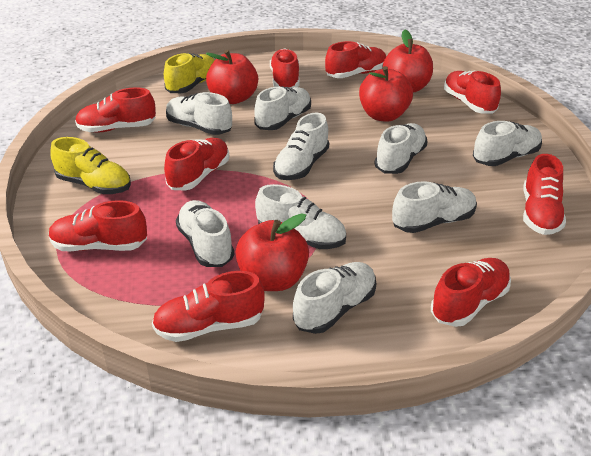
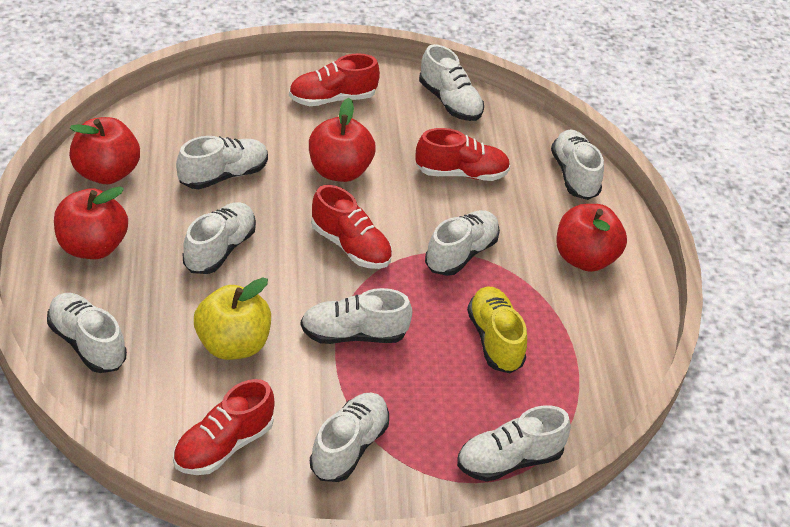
red shoe: [49,200,147,252] [75,87,156,132] [152,271,264,342] [164,138,229,190] [270,48,300,88] [325,41,386,78] [431,258,511,327] [444,71,501,114] [523,154,566,235] = 9 -> [173,379,274,475] [289,53,380,106] [311,185,392,269] [415,128,510,181] = 4
yellow apple: none = 0 -> [194,277,271,360] = 1
yellow shoe: [50,137,131,194] [164,53,215,93] = 2 -> [467,287,527,374] = 1

